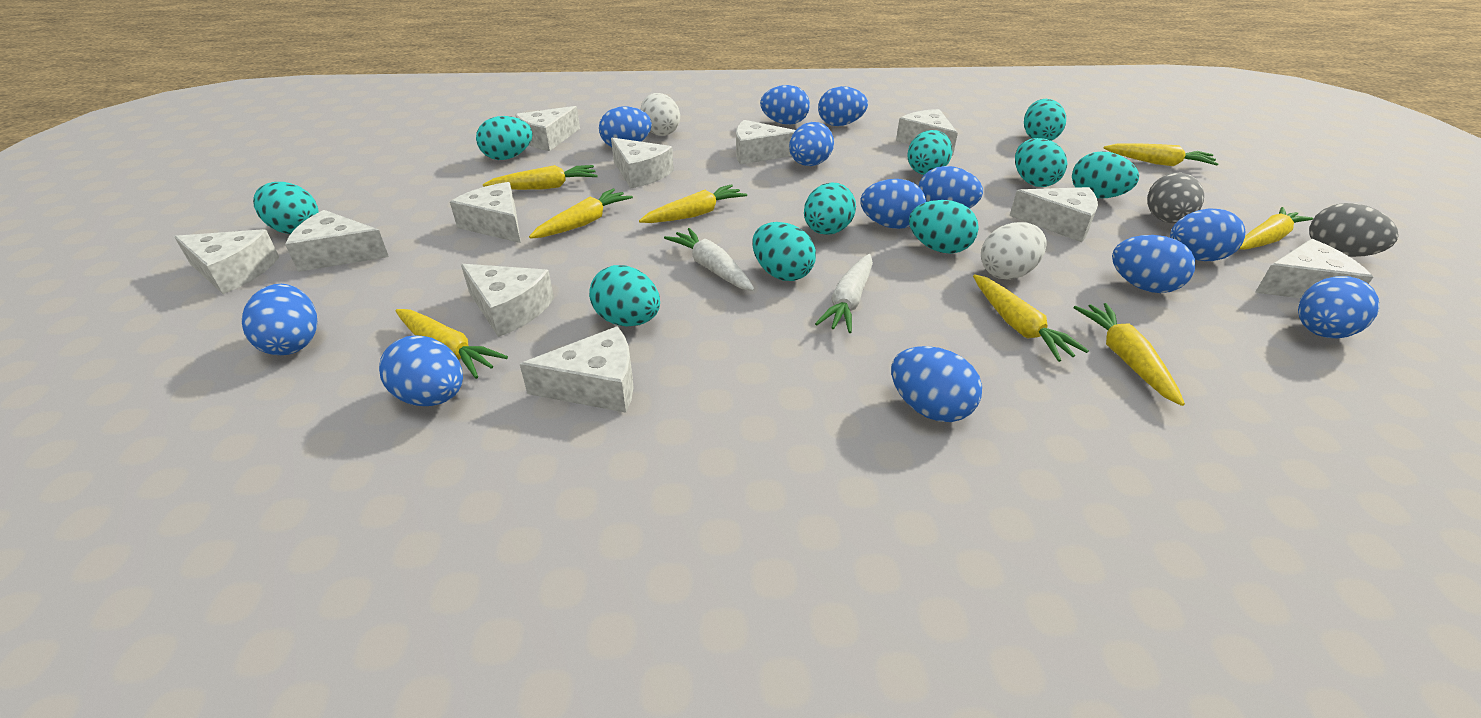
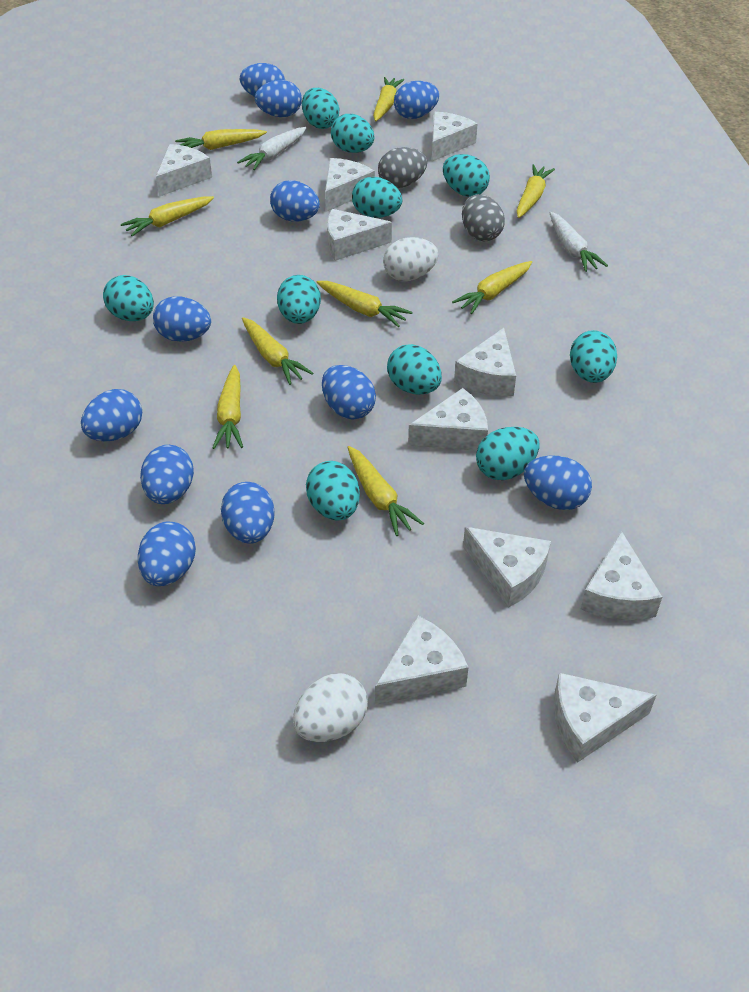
blue egg: [241,284,317,355] [379,335,463,406] [599,106,652,147] [760,85,810,125] [789,122,834,166] [818,86,868,126] [860,179,926,229] [891,346,982,422] [918,166,983,209] [1112,235,1195,293] [1170,208,1245,261] [1298,276,1380,339] = 12 -> [81,389,142,442] [138,521,196,586] [140,445,194,504] [153,296,211,342] [221,482,275,544] [240,63,285,97] [255,80,302,117] [270,180,320,222] [322,365,376,420] [394,81,439,119] [524,456,592,510] = 11
white cheese: [174,229,279,294] [285,210,389,272] [450,182,521,243] [461,264,554,337] [515,106,580,151] [520,326,634,413] [611,138,674,188] [736,120,796,165] [896,109,958,156] [1010,187,1098,242] [1255,239,1373,298] = 11 -> [156,144,212,197] [325,158,375,212] [327,209,392,261] [375,615,469,705] [408,388,488,451] [432,112,477,161] [454,328,516,396] [463,527,551,608] [554,673,656,763] [581,531,662,620] = 10
yellow carrot: [395,309,508,379] [483,165,598,190] [529,188,633,239] [639,184,747,223] [973,274,1089,362] [1073,303,1185,406] [1104,143,1219,166] [1239,207,1313,250] = 8 -> [121,196,214,237] [175,129,267,150] [212,365,243,449] [242,317,313,385] [316,281,413,327] [348,446,424,536] [373,77,404,122] [452,261,532,314] [517,164,555,218] = 9

